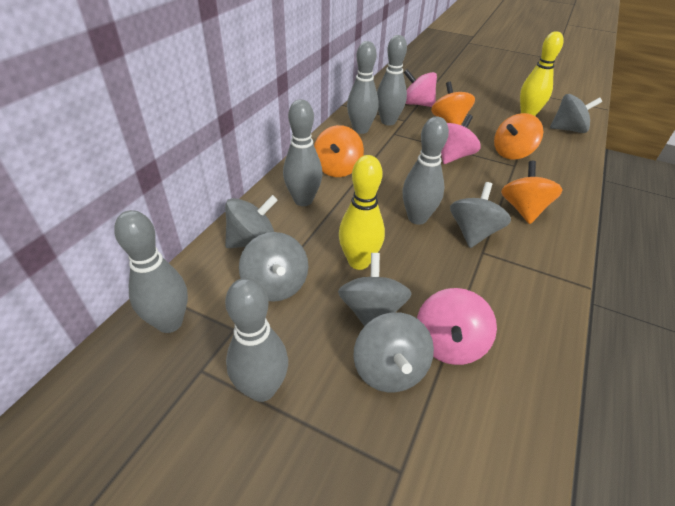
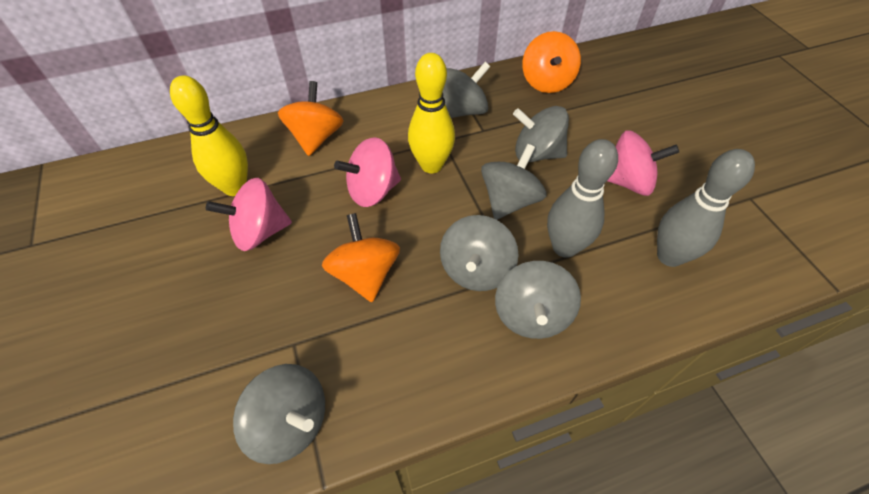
grey bowling pin: [114,210,188,333] [225,278,288,402] [283,99,323,206] [347,41,379,134] [377,35,407,125] [402,116,449,225] = 6 -> [547,139,618,258] [657,149,755,267] = 2
orange spinning top: [314,125,364,177] [431,82,475,125] [494,113,543,160] [501,161,563,224] = 4 -> [278,81,344,156] [322,213,400,302] [522,31,581,93] = 3

